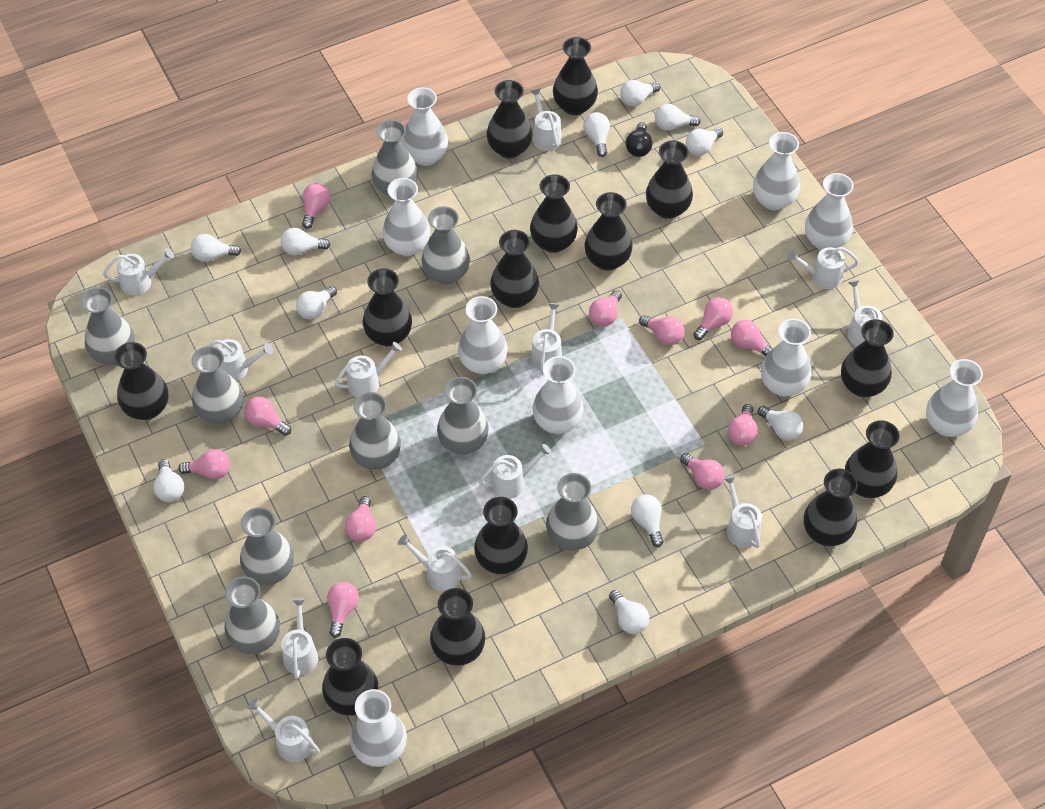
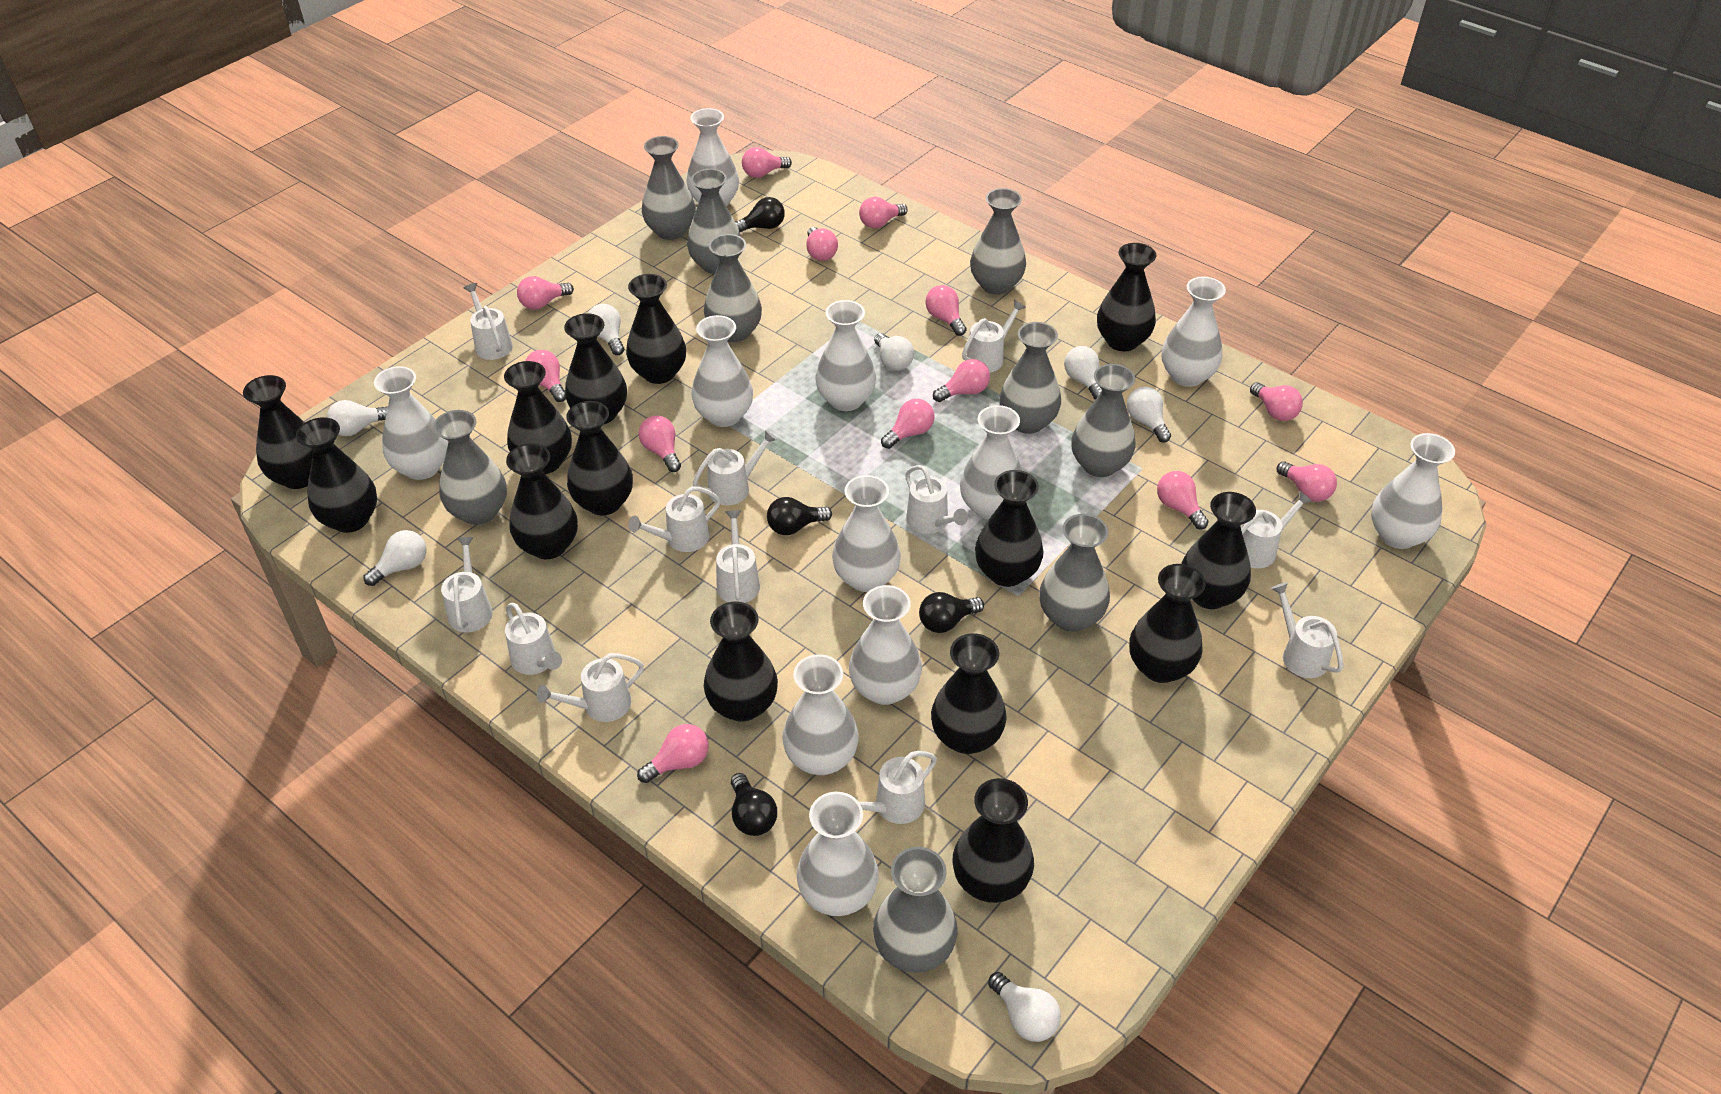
black light bulb: [626,122,653,157] = 1 -> [731,773,777,836] [735,197,785,232] [767,497,832,535] [919,592,984,633] = 4
pink light bulb: [178,449,230,479] [244,397,291,436] [302,183,330,229] [327,582,359,638] [345,496,376,541] [589,290,622,326] [639,315,685,345] [680,453,725,490] [693,297,733,340] [728,404,758,446] [731,320,773,357] = 11 -> [517,276,574,309] [525,350,566,402] [637,724,709,783] [639,416,681,472] [742,147,792,178] [806,227,838,261] [859,197,908,228] [881,399,935,449] [925,285,967,336] [933,359,990,402] [1157,471,1209,529] [1250,382,1303,421] [1277,461,1337,502] = 13
white light bulb: [153,459,184,502] [191,234,241,262] [281,228,330,256] [296,286,337,319] [583,112,610,157] [609,590,649,634] [620,80,660,107] [631,495,663,547] [655,104,701,131] [686,128,723,156] [758,406,803,440] = 11 -> [327,400,388,436] [364,530,426,586] [588,304,624,355] [874,333,914,371] [988,972,1061,1042] [1064,346,1102,400] [1127,387,1171,442] = 7
white vase: [350,689,407,767] [382,178,430,256] [402,87,448,166] [458,296,508,374] [532,356,583,434] [753,132,800,210] [761,319,812,396] [805,173,854,250] [926,359,983,437] = 9 -> [374,366,448,480] [686,108,739,207] [691,315,753,427] [782,654,859,775] [796,792,879,916] [815,300,876,411] [832,475,901,592] [849,585,922,705] [960,405,1023,520] [1162,276,1226,387] [1371,433,1455,549] = 11

